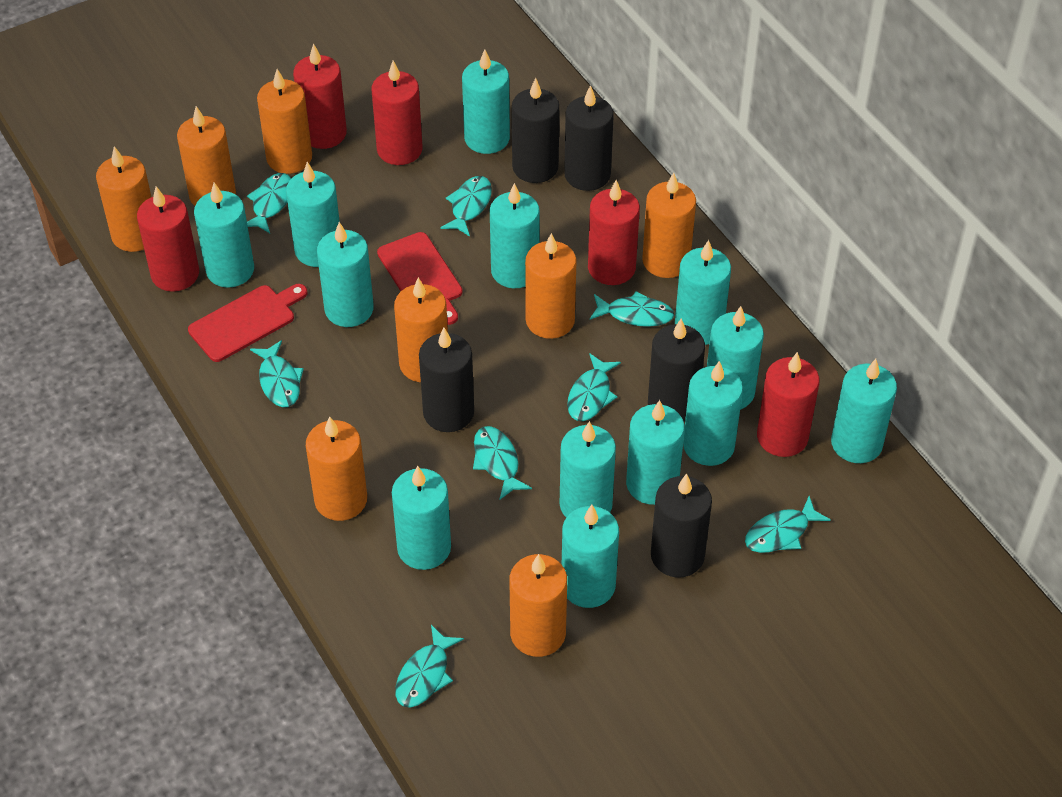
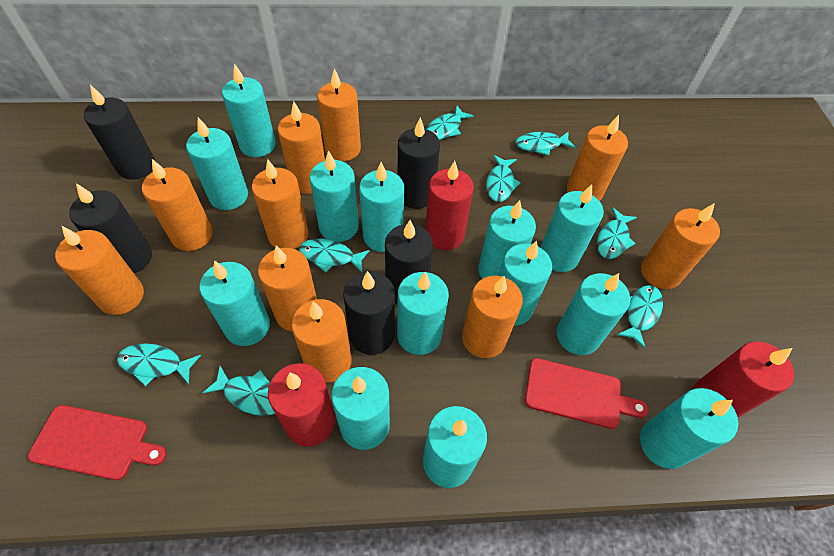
orange candle: [96,146,151,252] [177,106,236,206] [257,69,312,174] [306,416,367,521] [394,277,448,382] [509,554,567,657] [525,233,577,339] [642,173,696,278] = 8 -> [55,226,144,315] [142,159,213,251] [252,159,309,249] [258,245,317,331] [278,101,325,194] [291,299,352,383] [317,69,361,161] [462,276,523,358] [567,115,628,201] [641,203,720,289] = 10
red candle: [137,186,199,292] [293,43,347,149] [372,61,422,165] [588,180,640,285] [757,352,820,457] = 5 -> [268,363,335,447] [425,161,474,250] [693,342,794,417] = 3

